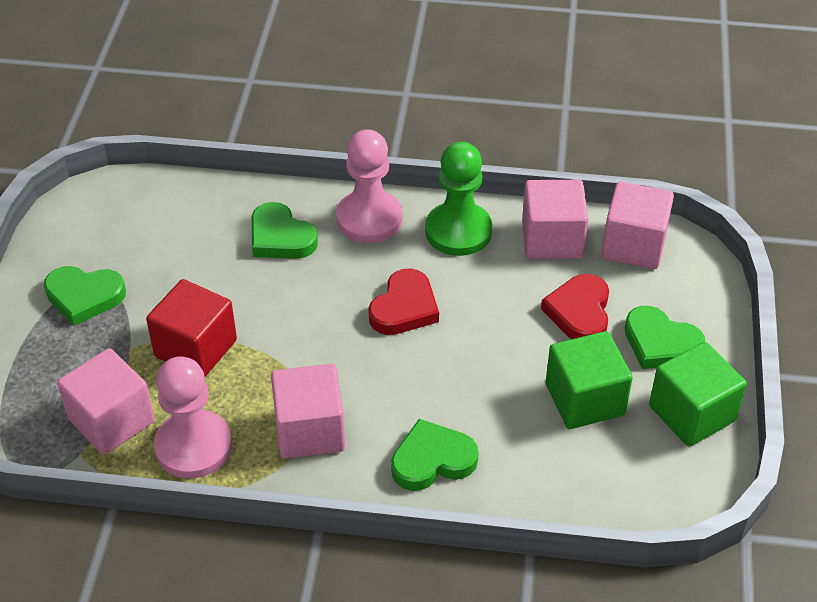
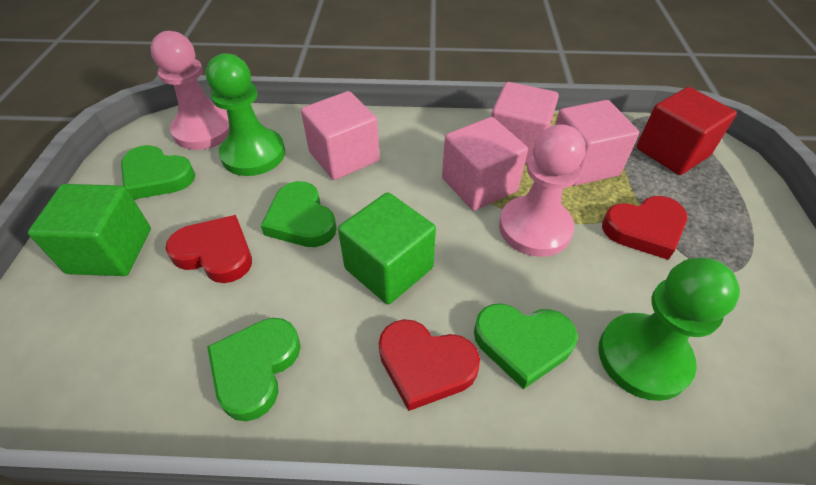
green pawn: [425,142,492,256] = 1 -> [206,53,285,176] [598,258,740,401] = 2
red heart: [368,268,439,335] [541,274,609,339] = 2 -> [165,215,252,283] [379,319,480,411] [602,196,687,260] = 3

